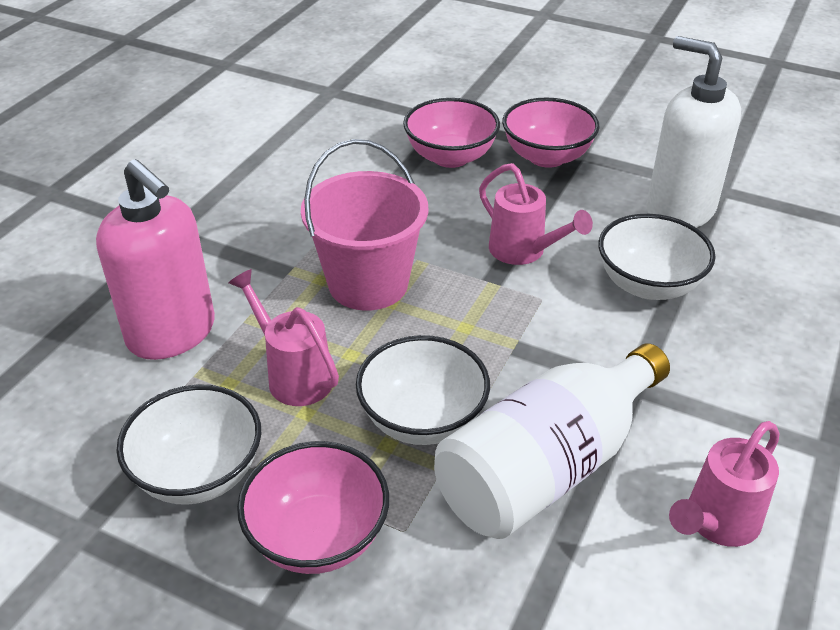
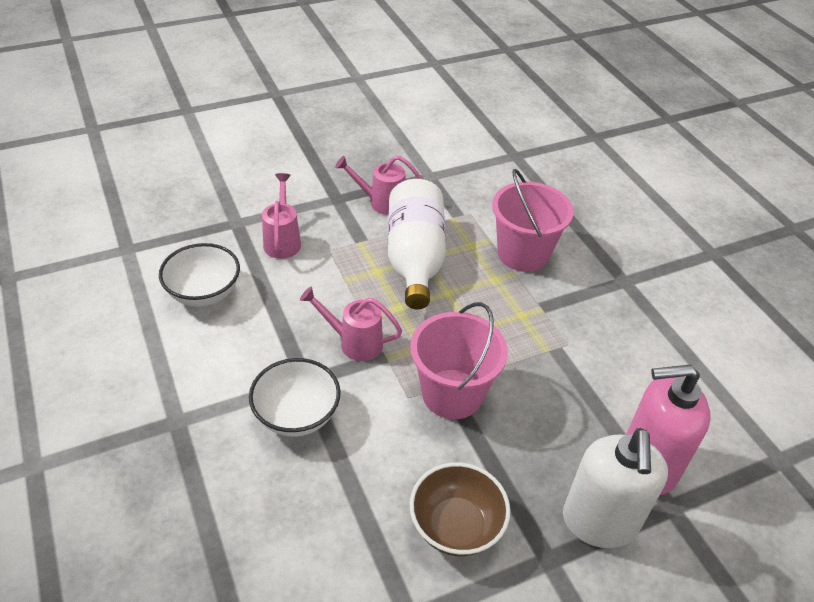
brown bowl: none = 0 -> [410,462,510,556] = 1
pink bowl: [237,441,389,574] [403,98,500,168] [502,97,600,168] = 3 -> none = 0
pink bucket: [301,139,428,311] = 1 -> [410,302,508,419] [492,169,574,272] = 2
white bowl: [116,384,261,505] [356,335,490,445] [598,214,716,300] = 3 -> [159,243,240,307] [249,358,341,437] = 2

